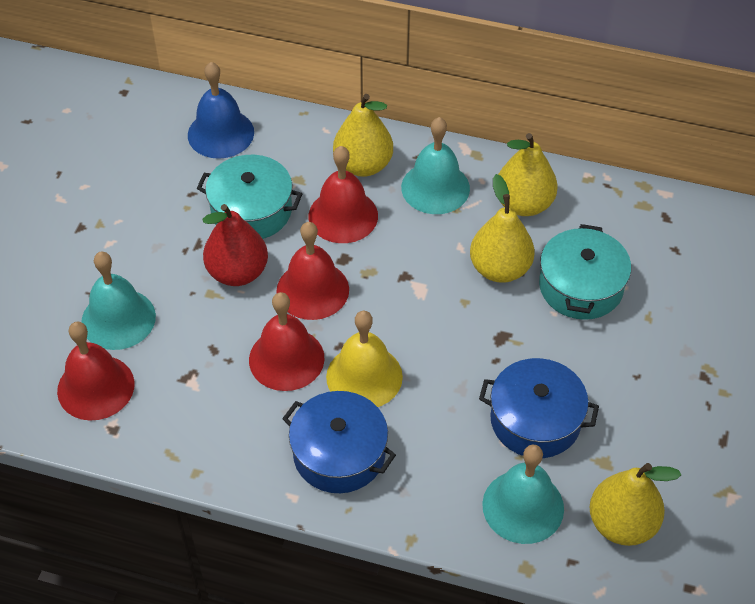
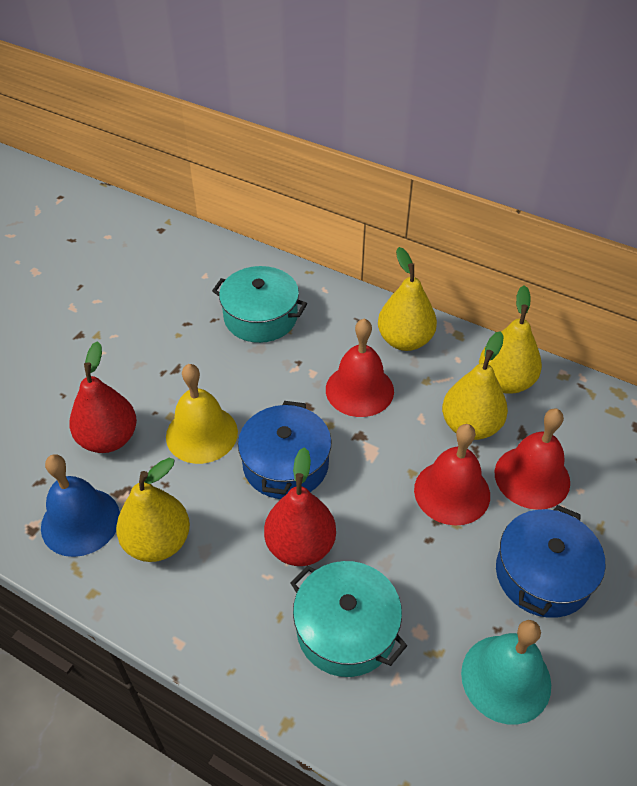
red bell: [57,322,135,421] [249,292,325,391] [276,222,349,320] [308,146,378,243] = 4 -> [326,319,394,417] [414,424,490,526] [495,408,570,510] = 3
red pear: [202,204,268,286] = 1 -> [69,341,137,453] [264,447,336,566] = 2
turquoise bell: [82,252,156,350] [401,117,470,214] [482,445,564,544] = 3 -> [461,620,551,725] = 1

